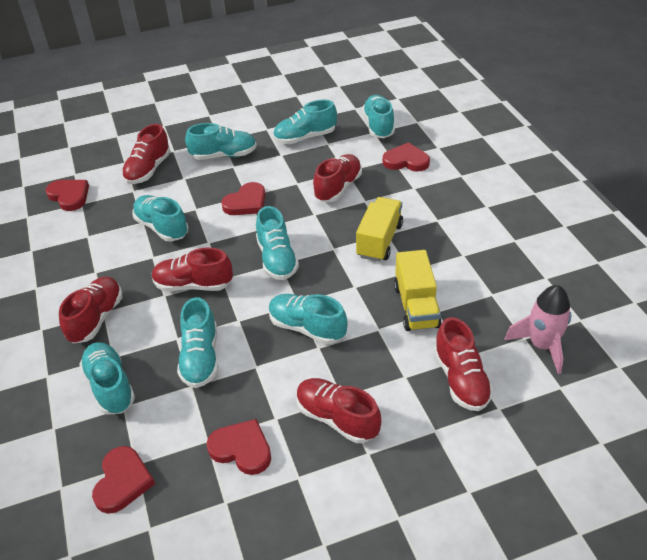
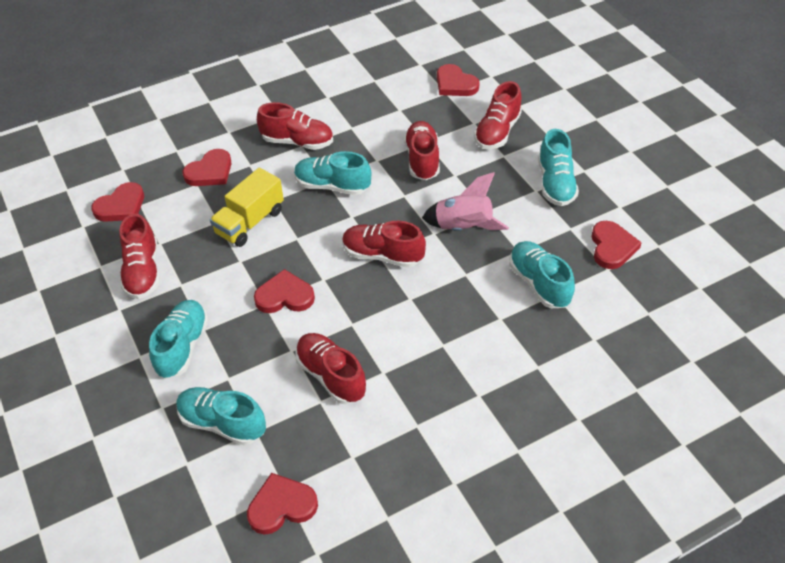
red heart: [46,180,89,211] [92,446,155,514] [207,419,271,475] [221,182,266,215] [383,142,430,171] = 5 -> [91,182,144,222] [182,149,232,186] [247,473,318,535] [254,269,315,313] [437,64,480,96] [591,221,642,269] = 6
turquoise shoe: [79,342,135,415] [132,195,188,241] [177,297,218,388] [185,123,257,160] [256,206,299,280] [269,294,348,344] [273,100,337,144] [362,95,395,138] = 8 -> [149,300,208,379] [176,387,266,445] [294,151,371,195] [509,241,575,308] [538,129,579,206] = 5
yellow truck: [356,197,403,262] [394,250,441,331] = 2 -> [210,168,284,247] = 1

